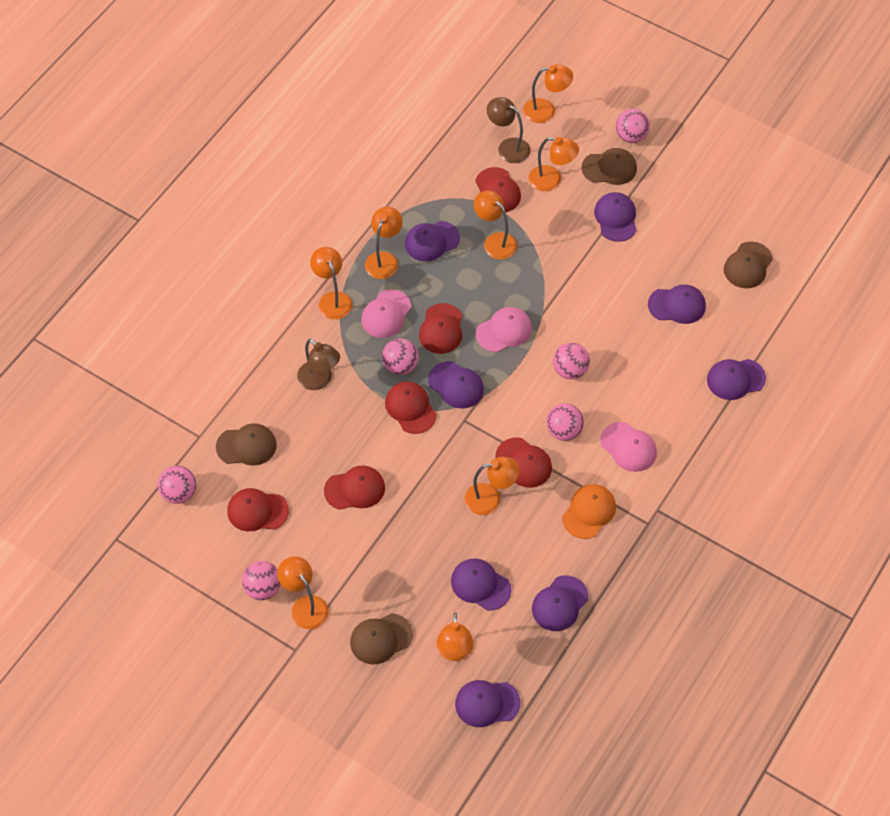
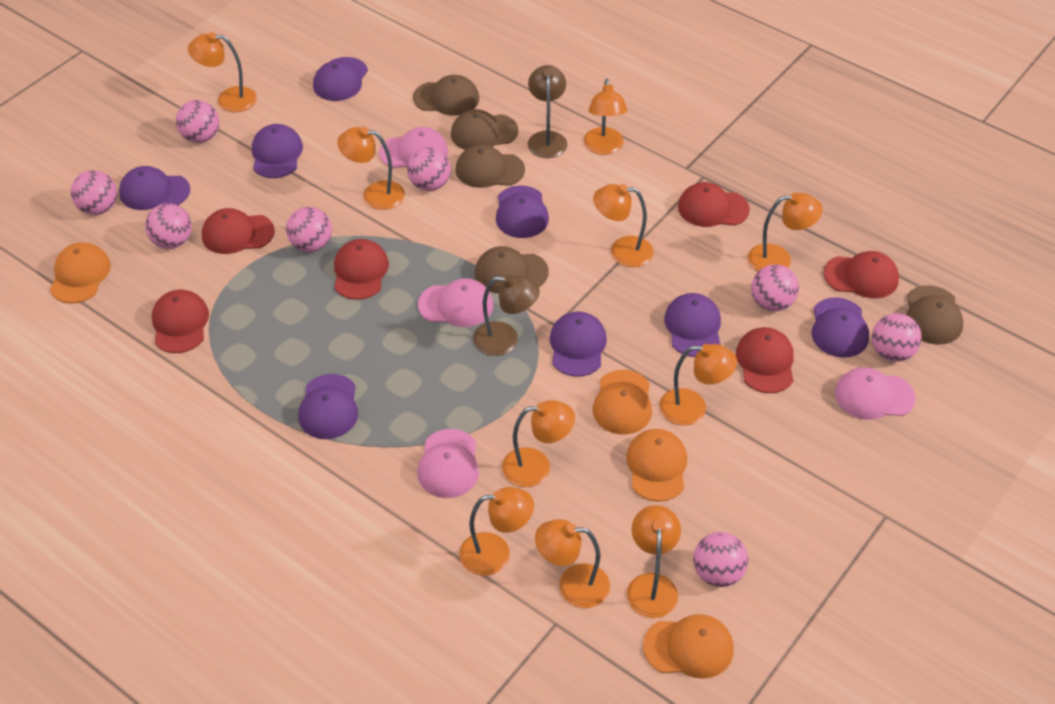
brown cap: [216,423,277,466] [350,613,413,664] [582,148,637,185] [724,242,773,288] = 4 -> [413,75,479,116] [451,109,518,150] [456,144,525,188] [475,246,549,293] [906,285,963,345] = 5
orange cap: [562,484,616,539] = 1 -> [50,242,111,303] [593,370,652,434] [626,429,687,502] [643,614,734,679] = 4
orange lamp: [277,556,329,629] [310,247,352,320] [365,207,403,279] [436,612,474,661] [465,457,520,515] [474,191,517,260] [523,64,573,123] [529,137,579,191] = 8 -> [188,32,257,112] [337,127,405,210] [459,487,534,576] [502,400,575,487] [535,519,610,608] [584,79,627,155] [593,184,654,267] [627,505,681,618] [659,344,737,425] [748,193,823,271] = 10
pink ball: [158,466,196,504] [242,561,281,600] [382,338,419,375] [546,403,584,441] [553,343,590,379] [616,109,650,143] = 6 -> [71,170,117,215] [145,203,192,249] [176,100,219,143] [286,207,332,252] [407,147,451,191] [693,532,748,587] [751,264,799,311] [872,313,922,362] = 8
pink cap: [361,289,411,338] [476,307,532,352] [600,422,657,472] = 3 -> [379,127,448,168] [418,278,493,327] [418,429,479,498] [835,367,916,420] = 4

